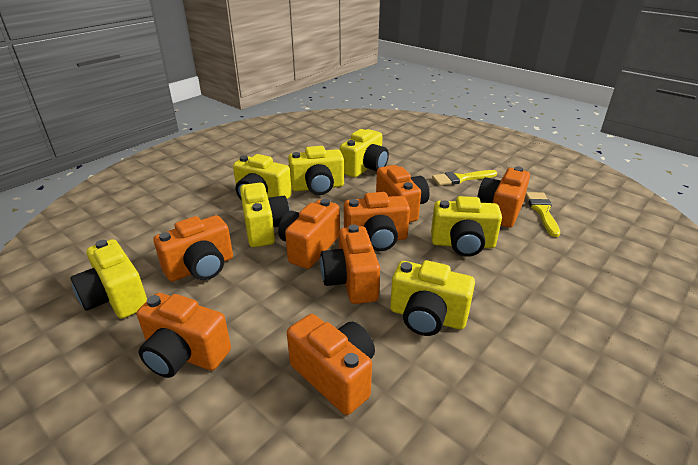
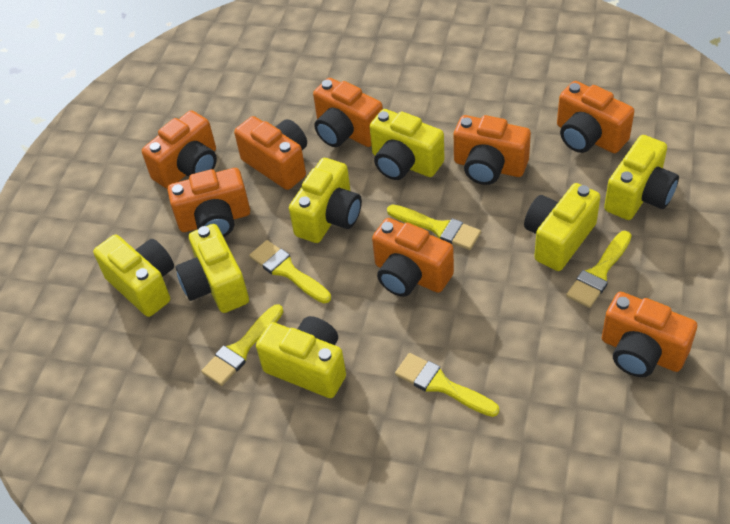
yellow brush: [432,170,497,186] [526,192,560,237] = 2 -> [201,304,283,386] [249,240,331,303] [387,204,481,250] [395,353,499,417] [566,231,632,308] = 5

